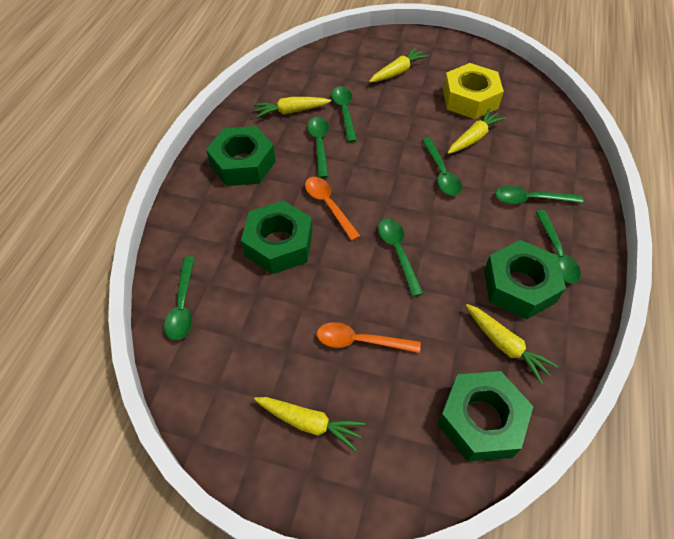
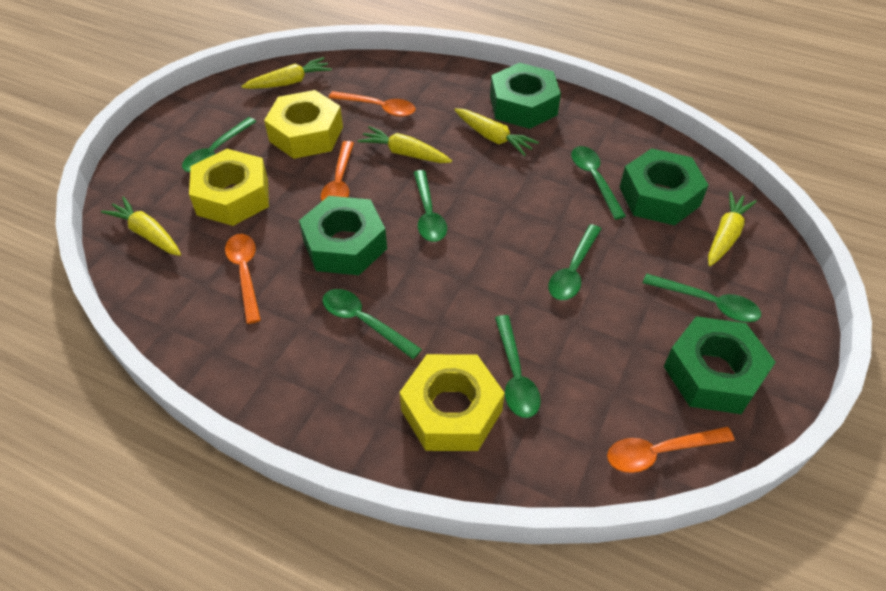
orange spoon: [305,177,360,241] [317,322,421,353] = 2 -> [225,234,261,324] [321,141,354,201] [329,91,416,117] [607,427,735,473] = 4
yellow nut: [443,63,504,119] = 1 -> [189,149,269,226] [264,90,343,159] [400,354,505,451] = 3

